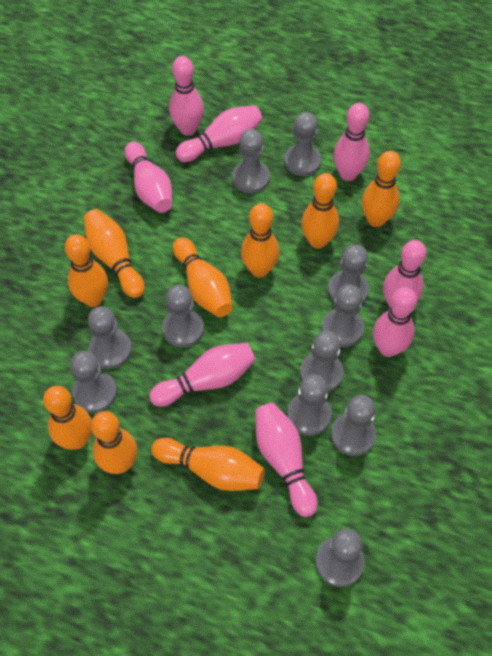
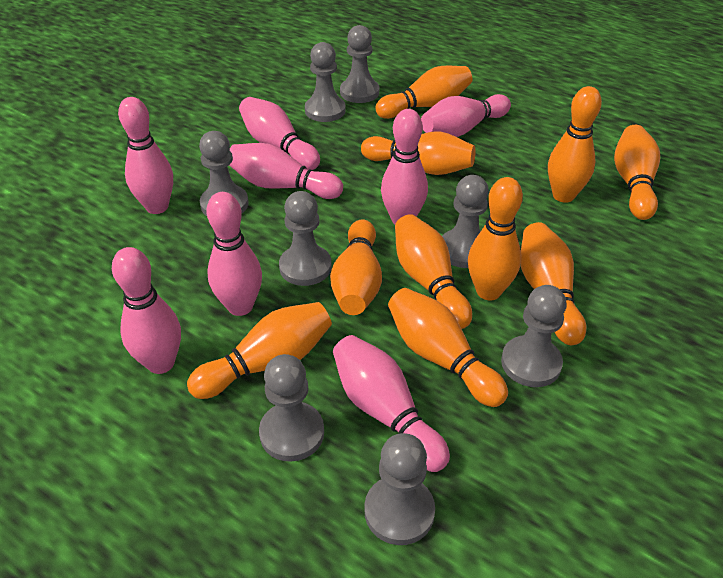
grey pawn: [70,351,117,413] [88,306,132,369] [162,285,204,348] [232,129,270,193] [284,112,321,176] [287,374,332,436] [300,331,343,392] [316,529,365,587] [322,284,364,347] [328,245,369,303] [331,395,376,456] = 11 -> [199,131,249,216] [259,354,324,462] [279,191,332,286] [305,42,346,122] [340,25,379,103] [364,433,435,545] [442,175,489,268] [501,285,567,387] = 8
orange bowling pin: [43,386,92,450] [65,234,108,307] [84,209,145,298] [91,411,137,474] [151,438,265,491] [173,237,233,317] [241,203,279,278] [301,173,339,249] [362,151,401,227] = 9 -> [187,302,332,399] [330,220,382,315] [361,131,475,175] [375,66,472,119] [388,288,508,407] [395,214,472,329] [468,177,523,300] [521,222,586,345] [548,86,602,203] [614,125,660,220] = 10

